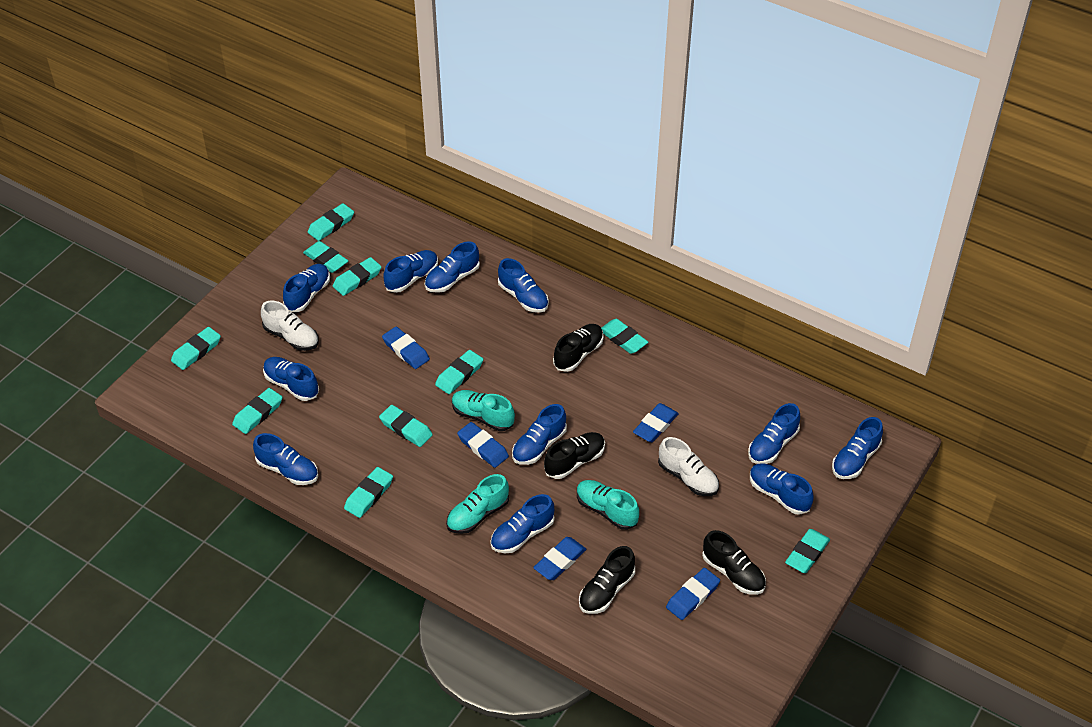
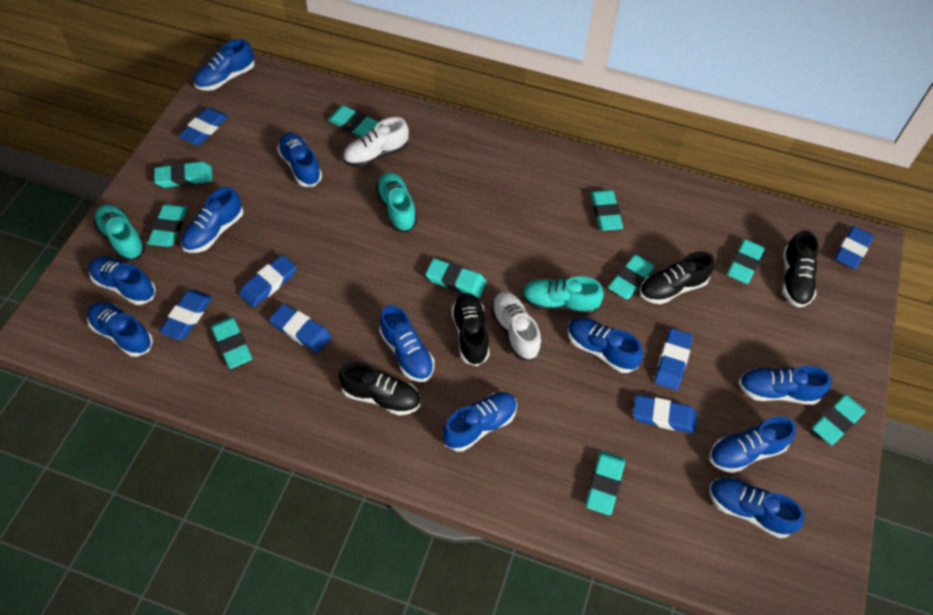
blue eraser: [382,327,430,369] [457,422,509,468] [533,537,586,580] [633,403,679,442] [666,568,720,620] = 5 -> [159,290,212,340] [178,108,228,145] [239,255,296,307] [269,304,332,353] [633,395,697,433] [654,328,693,390] [834,226,874,269] = 7

